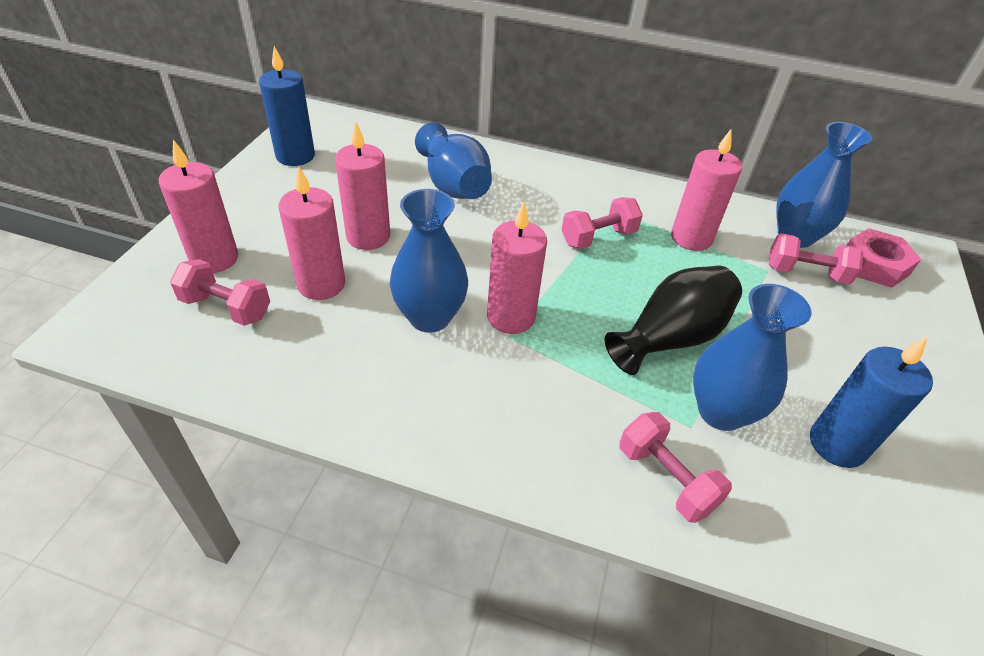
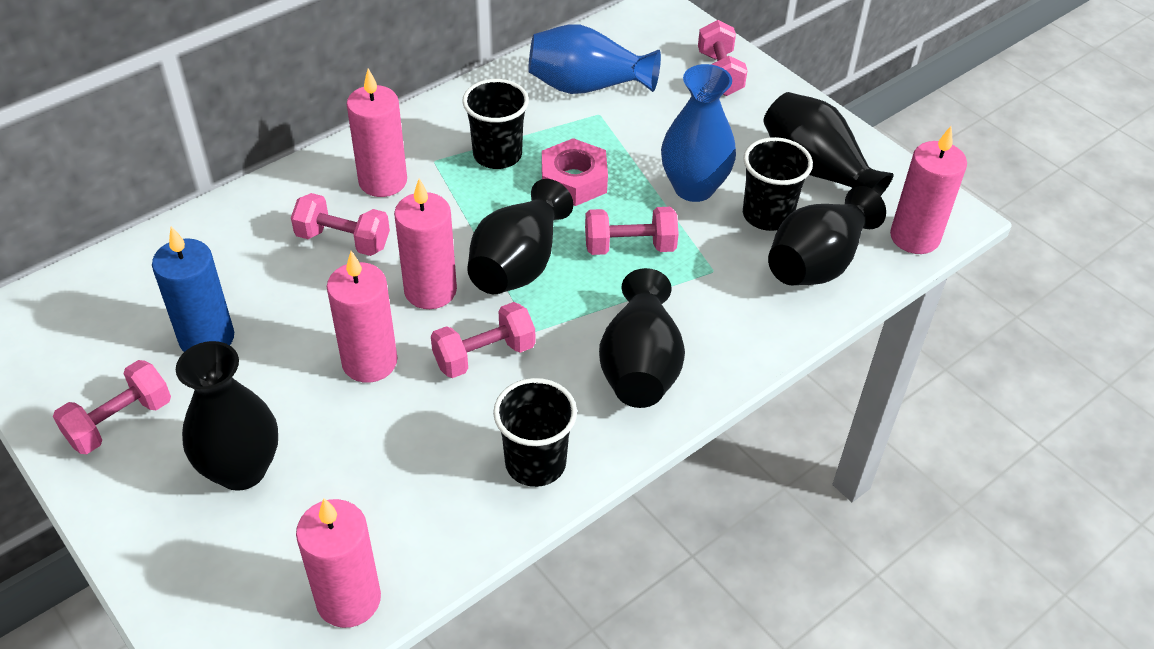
black cup: none = 0 -> [462,79,529,169] [493,378,577,487] [743,137,813,231] = 3
black vase: [605,266,742,375] = 1 -> [176,341,278,491] [467,179,573,294] [599,268,685,408] [763,92,894,196] [768,186,886,285] = 5
blue candle: [259,46,315,166] [810,337,933,468] = 2 -> [152,226,234,352] = 1
blue vase: [390,189,468,332] [415,122,492,199] [693,284,812,431] [776,122,872,248] = 4 -> [528,24,661,94] [661,64,736,202] = 2
pink dumbbell: [170,259,270,326] [562,197,643,249] [619,412,732,523] [769,233,863,284] = 4 -> [53,360,171,454] [291,193,390,256] [431,302,535,378] [585,207,679,255] [698,20,747,96] = 5

